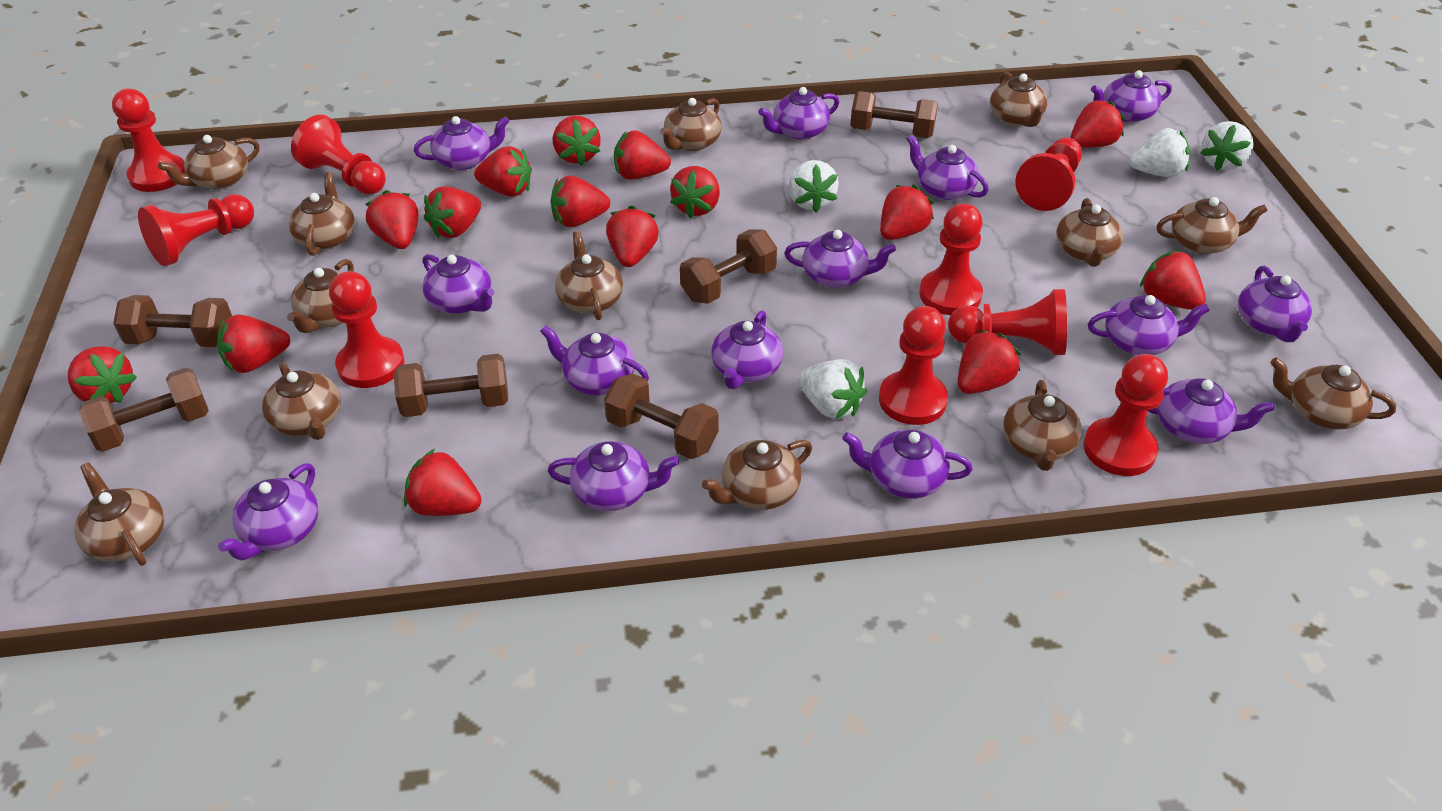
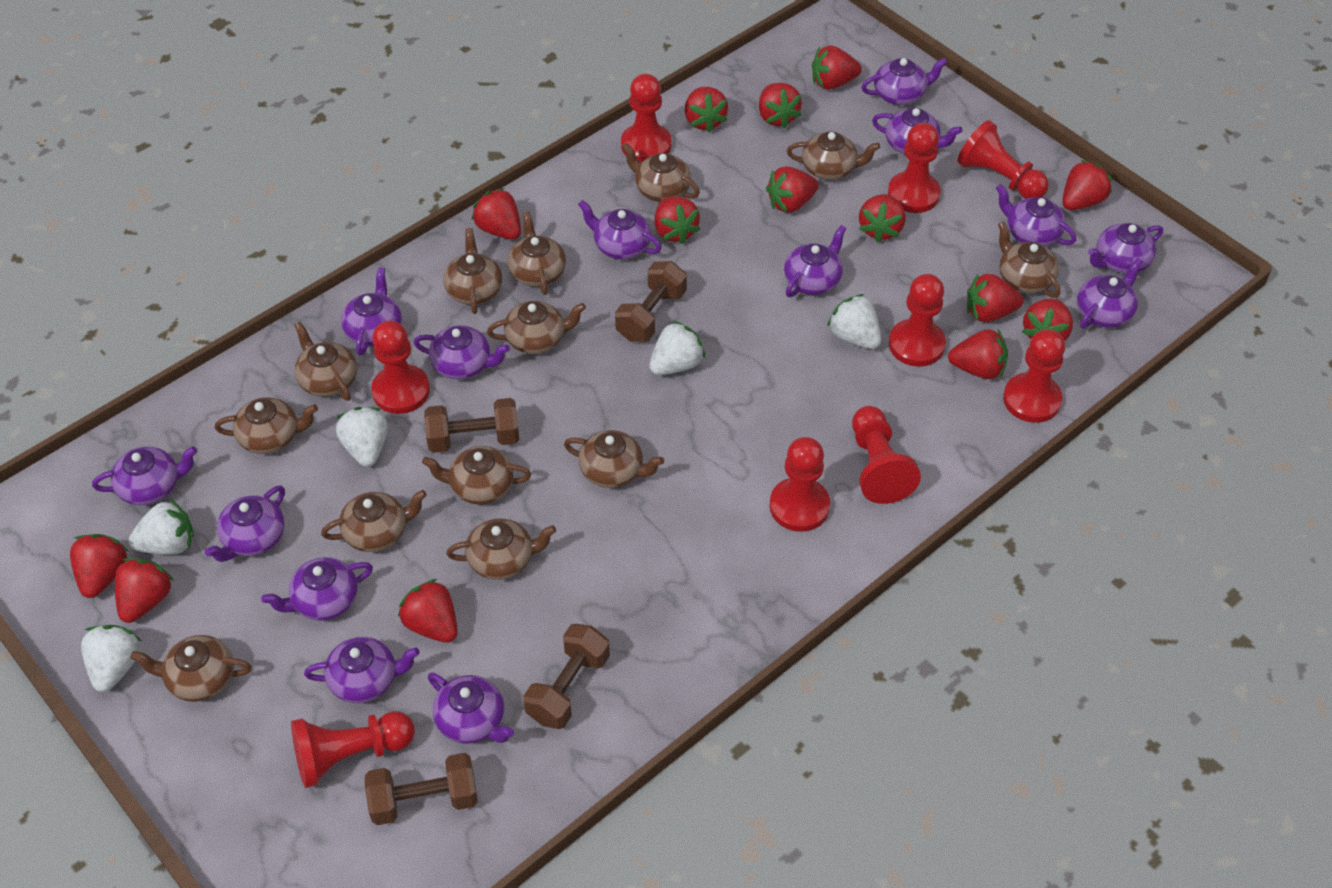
brown dumbbell: [79,368,209,452] [113,295,232,347] [393,354,508,417] [604,374,719,459] [680,230,777,304] [850,91,938,138] = 6 -> [365,753,478,825] [424,398,519,453] [523,624,610,729] [615,261,687,342] = 4
red strawberry: [68,346,137,404] [217,315,290,373] [365,190,418,249] [404,449,482,516] [424,186,481,238] [474,146,532,197] [551,175,610,227] [553,116,601,166] [606,206,659,267] [614,130,671,180] [670,166,720,218] [880,185,934,240] [958,330,1021,394] [1070,100,1125,148] [1140,251,1206,310] = 15 -> [70,534,128,598] [115,558,174,623] [398,579,458,643] [472,188,521,240] [654,196,700,244] [685,87,728,133] [759,83,802,128] [766,166,819,213] [812,45,862,90] [859,194,905,243] [948,329,1008,379] [967,274,1023,322] [1022,299,1073,341] [1062,160,1113,210] = 14
white strawberry: [789,160,839,212] [799,359,867,419] [1129,128,1190,177] [1200,121,1254,171] = 4 -> [81,625,142,692] [128,500,194,555] [336,407,388,467] [649,321,705,375] [827,294,881,349] = 5

